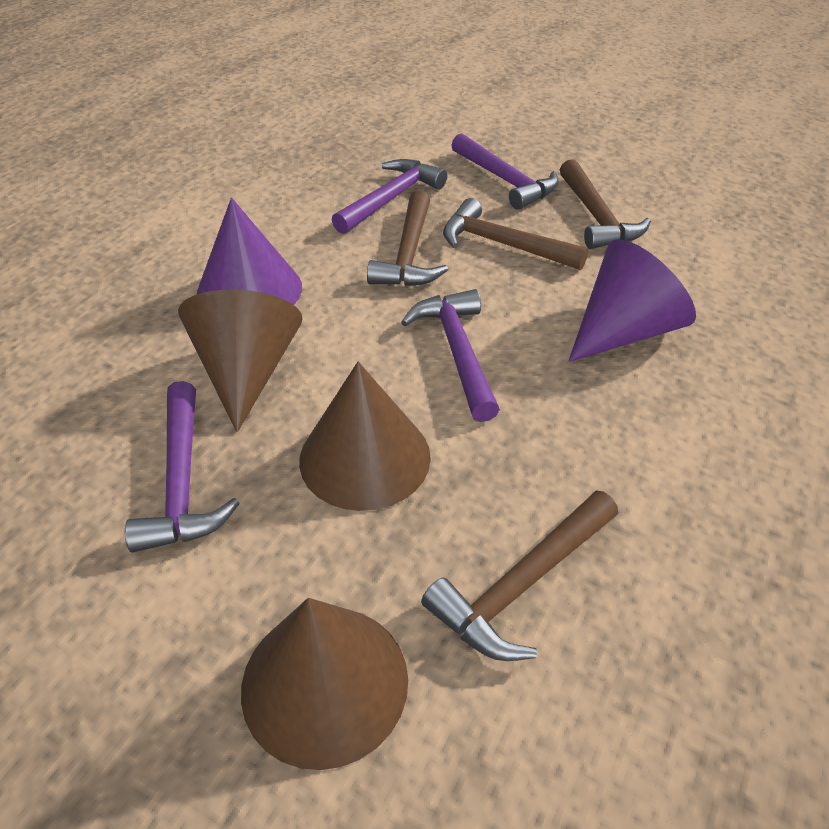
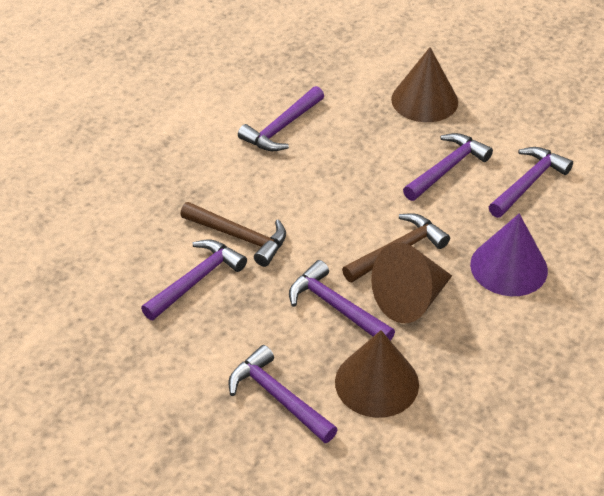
brown hammer: [367,191,448,286] [421,491,618,661] [443,198,589,270] [560,159,651,249] = 4 -> [180,202,286,267] [342,213,450,282] = 2
purple cone: [197,198,302,305] [568,239,696,362] = 2 -> [470,214,548,296] = 1
purple hammer: [125,381,240,553] [332,159,447,234] [401,289,500,422] [451,133,559,210] = 4 -> [141,239,247,320] [228,345,338,443] [238,86,324,151] [289,260,395,341] [403,133,493,201] [489,147,573,218] = 6

